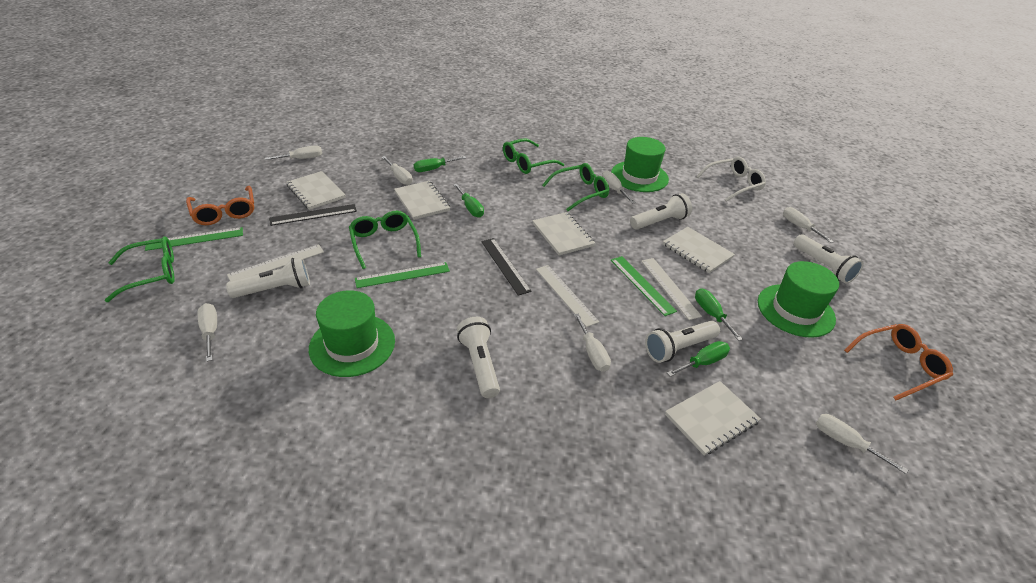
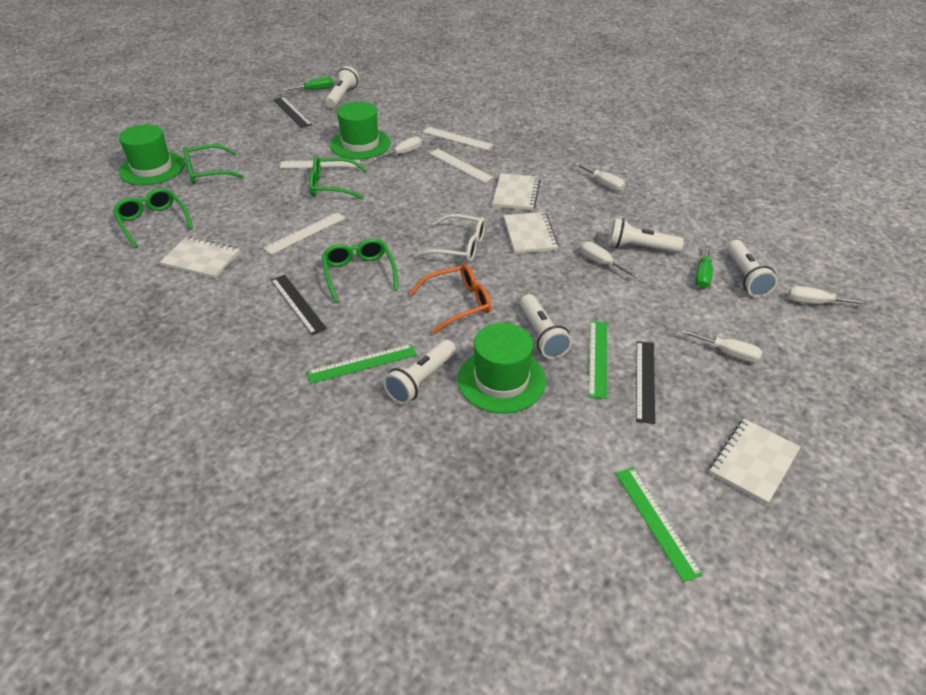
black ruler: [269,204,357,226] [481,238,531,296] = 2 -> [271,275,327,335] [273,97,312,128] [636,341,655,424] = 3
green screwdriver: [414,156,466,172] [453,184,484,218] [667,341,730,377] [695,288,743,341] = 4 -> [283,77,333,91] [695,243,713,288] = 2
orange glasses: [186,186,254,225] [844,324,953,400] = 2 -> [409,264,491,334] = 1
white notebook: [286,171,345,210] [394,181,450,220] [532,212,595,255] [663,227,735,273] [665,381,761,456] = 5 -> [159,237,240,279] [492,173,541,211] [504,212,559,254] [709,419,801,505] = 4
white ruler: [227,244,324,281] [536,265,599,327] [641,258,702,320] = 3 -> [263,212,346,255] [280,160,360,168] [422,127,493,150] [429,149,494,183] = 4
white screwdriver: [198,303,217,362] [265,145,322,160] [381,156,413,185] [574,314,611,372] [602,171,636,204] [783,207,834,243] [816,414,908,474] = 7 -> [373,137,422,161] [575,163,625,191] [581,241,639,278] [681,329,762,363] [788,286,868,305] = 5

